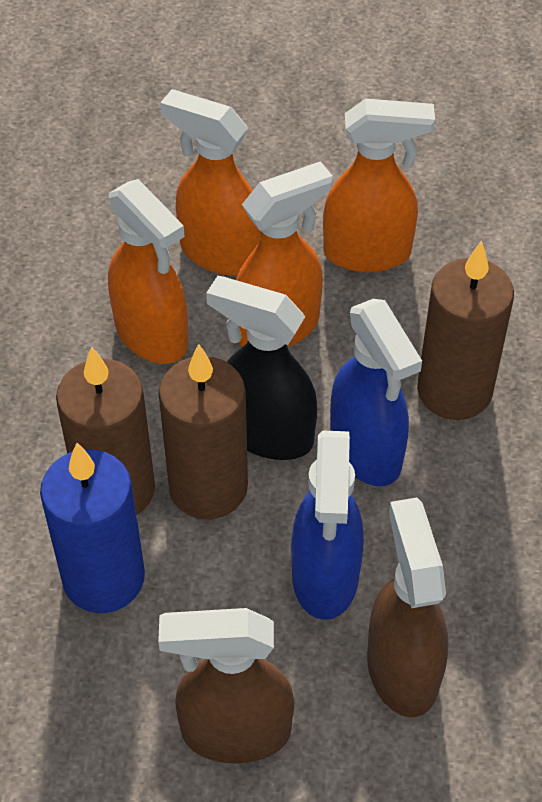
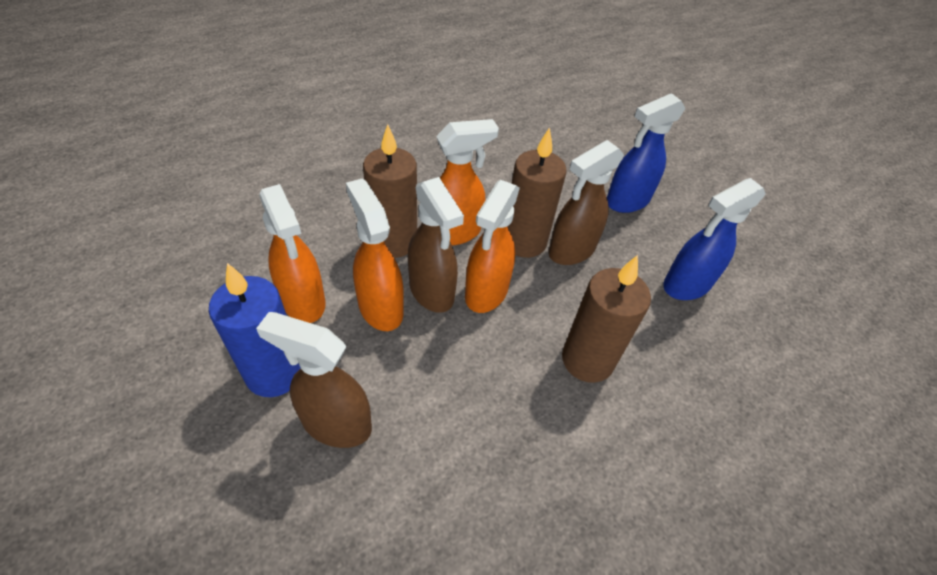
black spray bottle: [206,276,317,460] = 1 -> none = 0
brown spray bottle: [158,608,295,763] [367,498,448,717] = 2 -> [256,312,372,448] [408,177,464,313] [549,140,624,265] = 3

